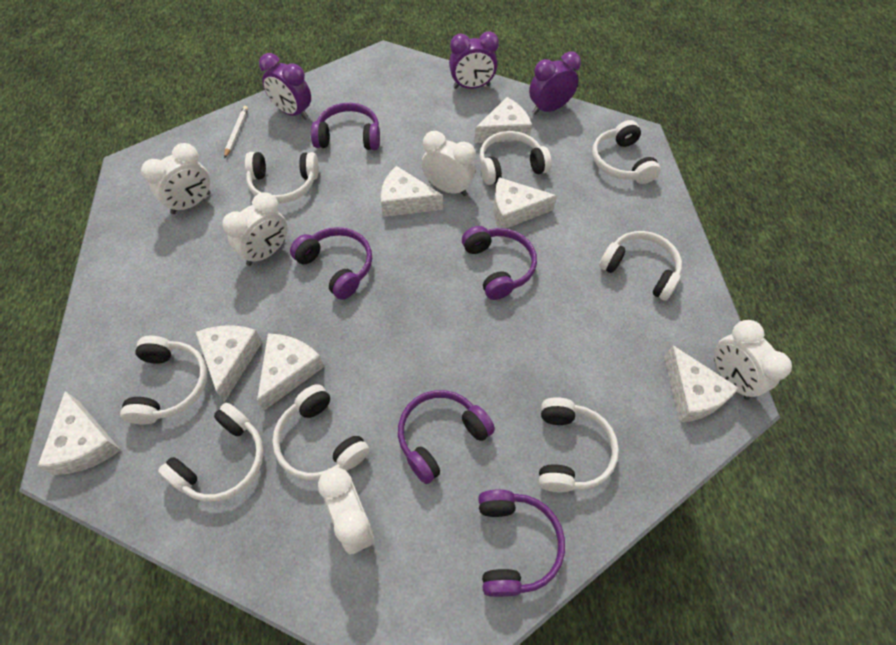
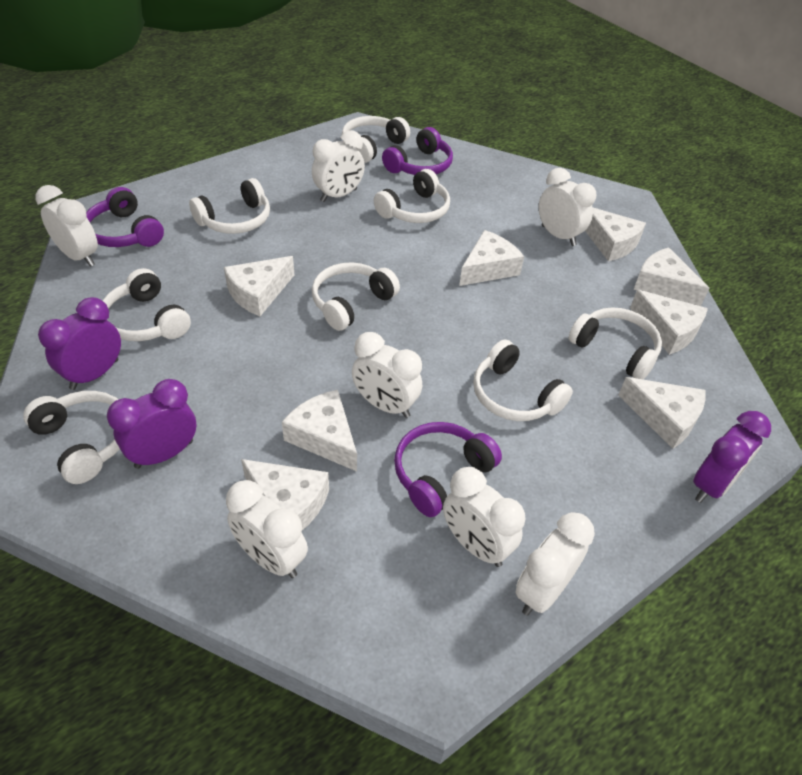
purple headphones: [290,227,372,300] [311,103,380,150] [398,390,495,484] [462,226,537,300] [478,489,565,597] = 5 -> [86,187,164,247] [382,127,453,175] [394,422,502,517] = 3
white cheese: [37,391,121,475] [196,325,262,402] [257,333,324,411] [381,166,443,217] [474,97,532,143] [493,177,557,229] [664,345,739,423] = 7 -> [224,256,294,316] [241,459,329,530] [282,390,357,471] [459,230,524,286] [585,207,646,261] [618,377,706,449] [630,290,708,355] [633,247,709,306] = 8
white clock: [141,143,210,214] [222,193,287,266] [318,467,374,554] [421,131,476,196] [714,320,792,400] = 5 -> [35,185,98,267] [226,480,308,578] [312,130,365,202] [352,332,422,418] [443,467,525,567] [515,512,595,616] [539,168,596,246] = 7
white pencil: [224,106,248,158] = 1 -> none = 0

